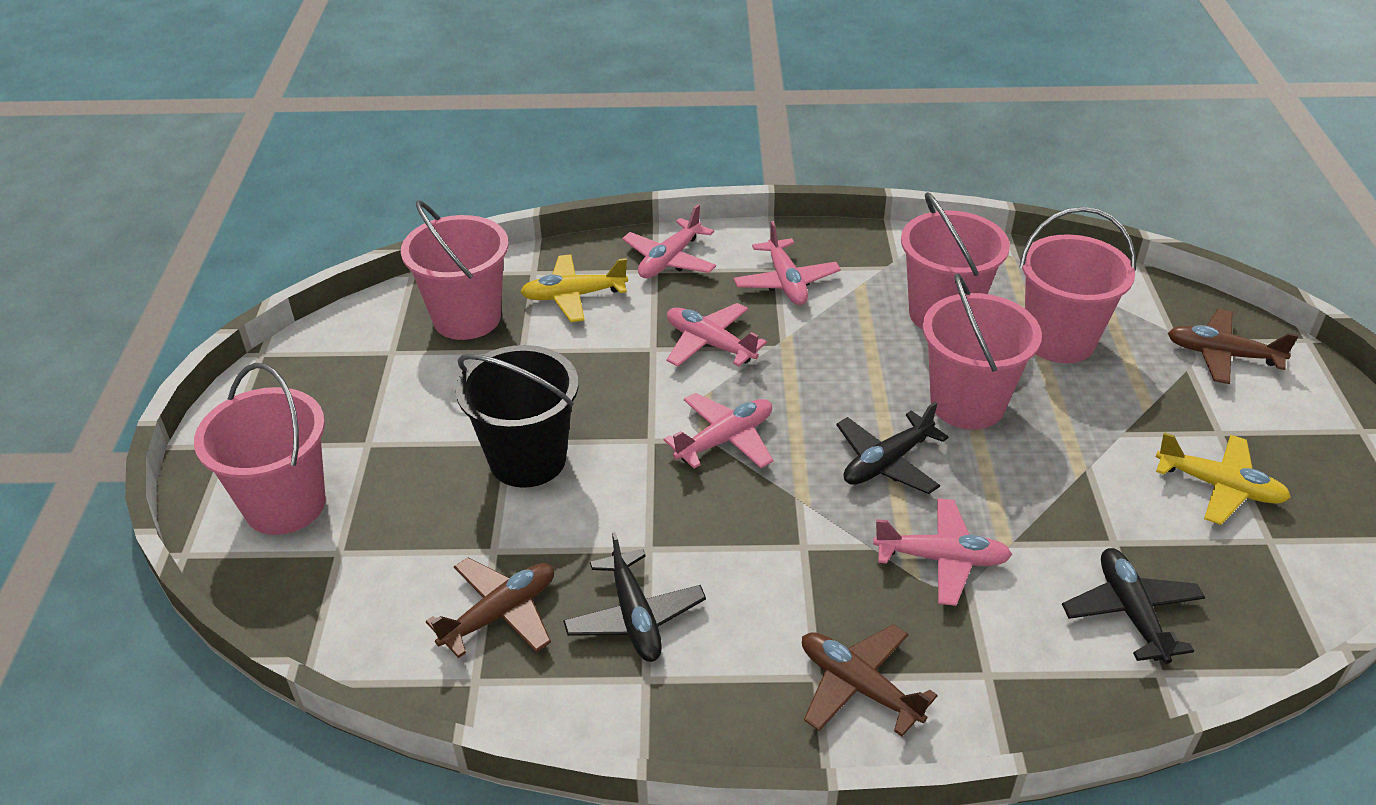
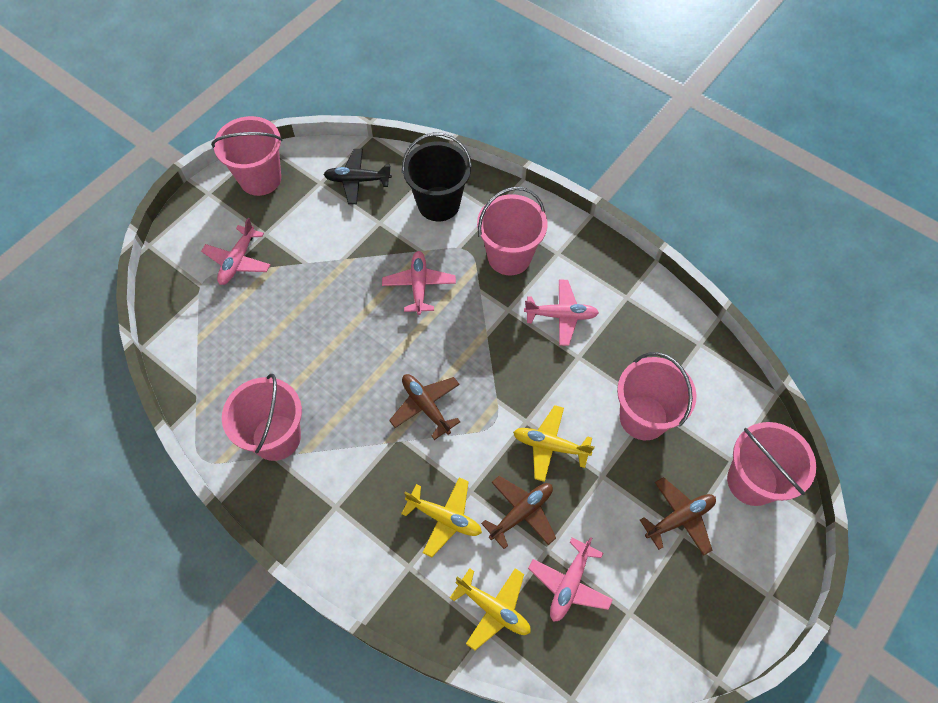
black plane: [563,532,706,662] [836,402,949,494] [1062,548,1205,664] = 3 -> [323,149,392,204] = 1
pink plane: [622,204,716,278] [664,393,773,469] [667,303,767,367] [734,221,841,305] [873,498,1012,606] = 5 -> [201,218,270,285] [382,251,456,315] [524,279,599,346] [528,537,613,622] = 4
yellow plane: [520,254,628,322] [1156,432,1291,525] = 2 -> [401,477,482,557] [450,568,531,650] [513,405,594,482] = 3

